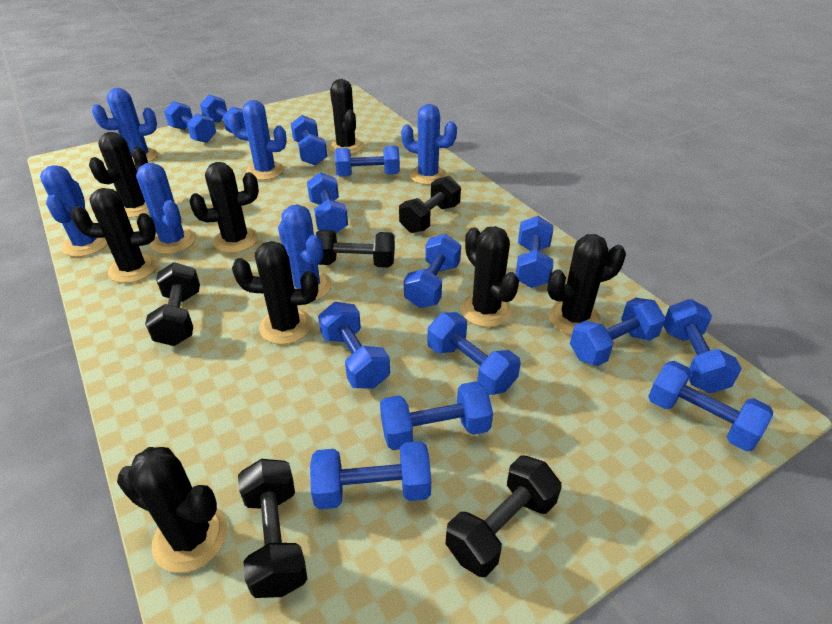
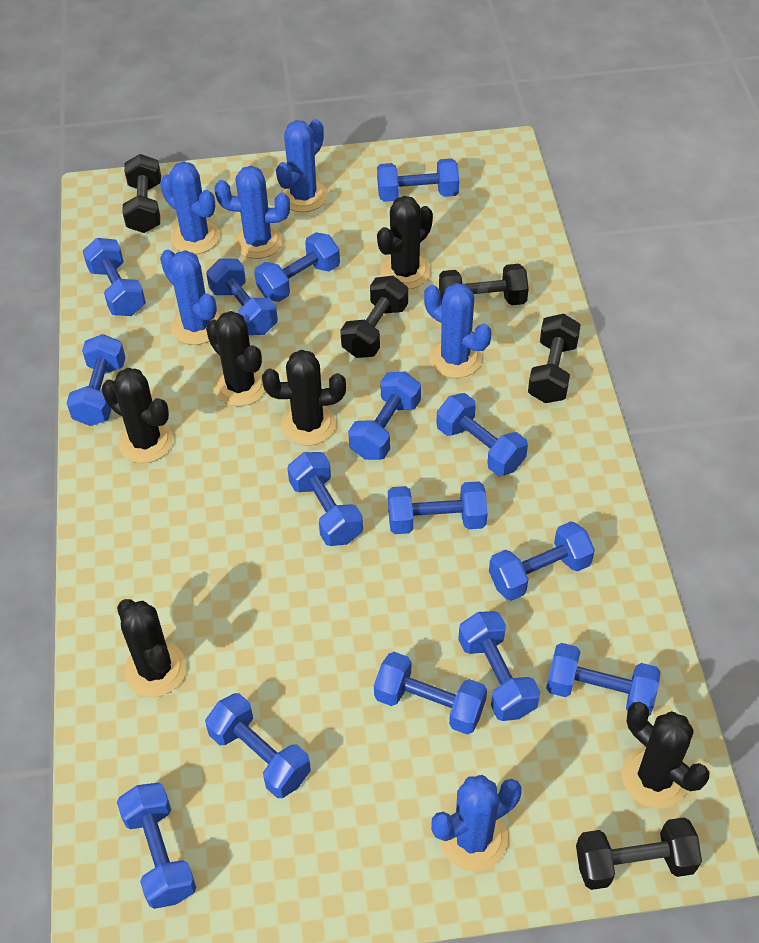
black cactus: [70,188,157,283] [89,132,149,218] [117,447,228,573] [190,162,259,253] [232,241,318,344] [329,79,364,154] [461,226,519,327] [547,234,626,335] = 8 -> [102,368,173,463] [117,599,187,697] [206,311,265,406] [262,350,346,445] [377,196,433,289] [622,702,709,809] = 6
blue dumbbell: [164,101,216,143] [200,95,246,133] [291,115,327,166] [307,172,348,233] [310,441,431,509] [318,302,390,389] [335,146,400,176] [380,382,493,450] [404,234,461,308] [428,312,521,395] [516,216,553,288] [570,298,665,366] [648,361,773,451] [663,299,742,394] = 14 -> [67,334,126,426] [83,238,146,316] [117,783,196,909] [205,693,311,798] [206,258,278,335] [254,232,340,302] [287,452,363,546] [348,372,421,460] [374,652,487,734] [377,158,459,202] [388,481,488,534] [436,393,528,476] [458,611,540,721] [489,521,595,601] [546,643,661,716] = 15

